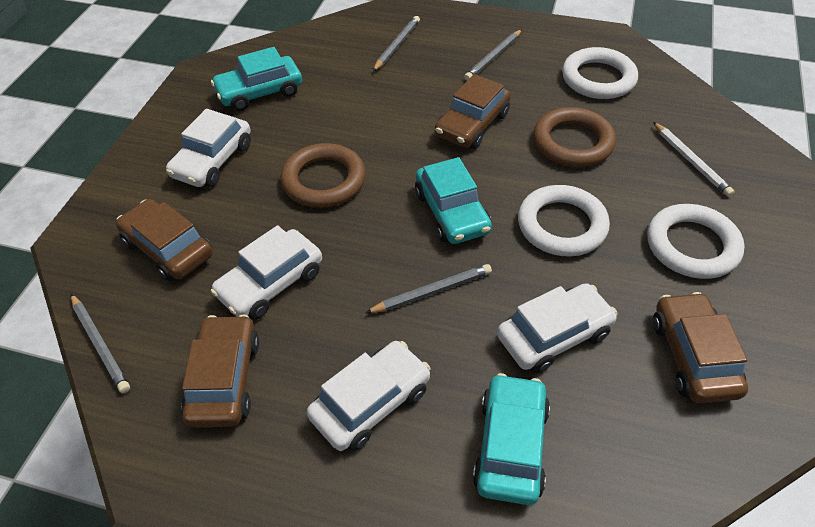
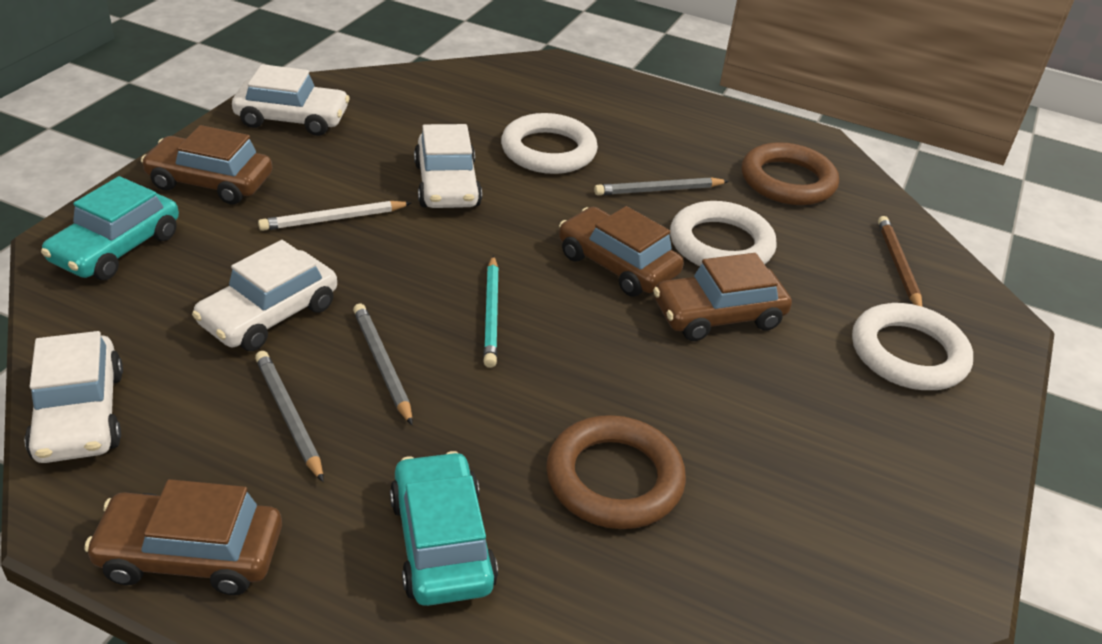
brown pencil: none = 0 -> [878,216,922,306] = 1
grey pencil: [71,294,130,393] [365,264,492,313] [373,16,420,71] [464,29,522,81] = 4 -> [255,351,324,482] [353,304,413,425] [594,177,729,195] = 3
turquoise car: [211,47,302,111] [415,157,492,244] [473,373,550,505] = 3 -> [41,176,179,280] [390,451,498,606] = 2
turquoise pencil: none = 0 -> [483,255,499,368] = 1

